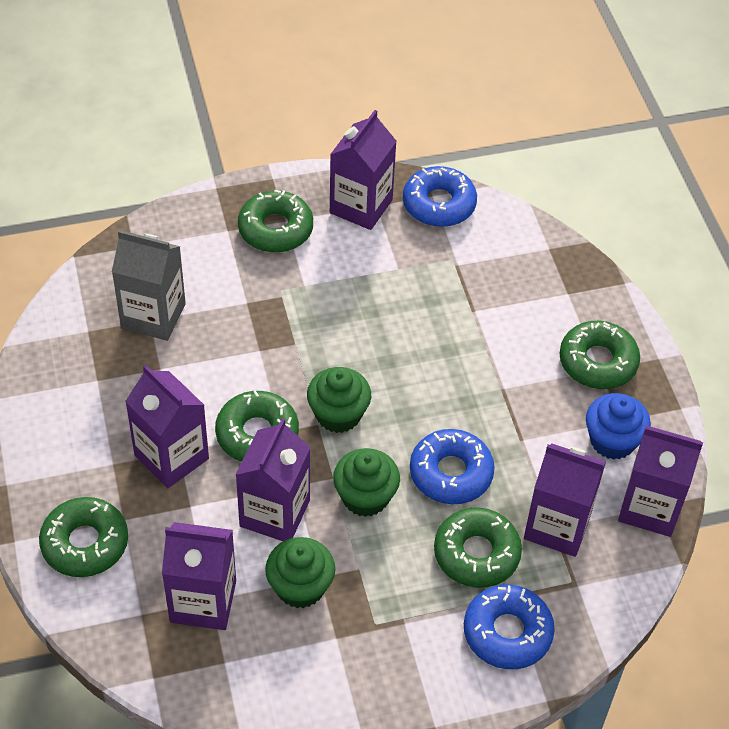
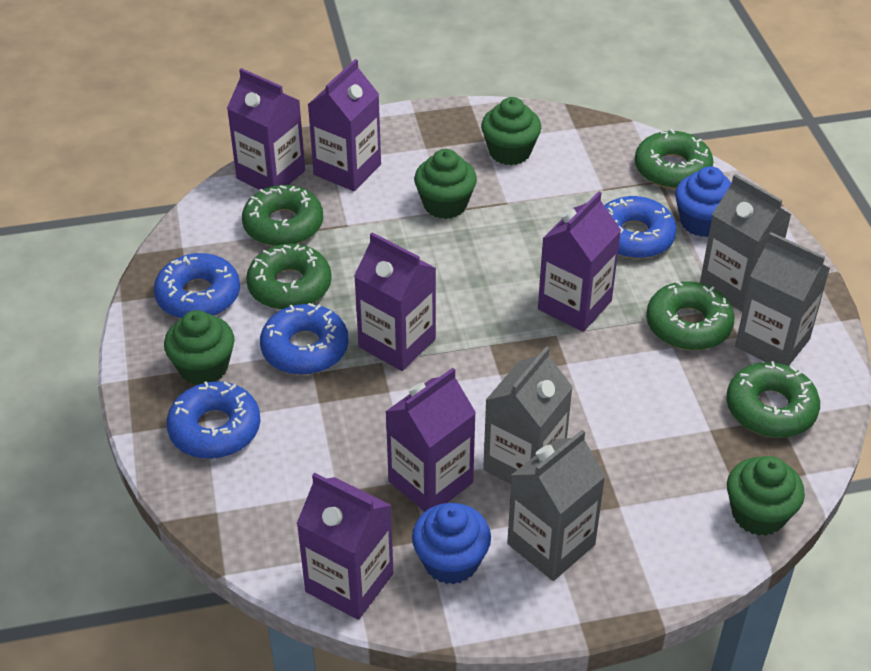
blue cupcake: [586,393,651,460] = 1 -> [412,503,491,585] [675,166,731,237] = 2
blue donut: [403,166,477,227] [410,429,495,504] [464,585,555,669] = 3 -> [154,253,240,318] [166,381,261,459] [260,303,349,375] [604,196,677,259] = 4
green cupcake: [265,537,335,608] [307,367,371,433] [333,448,400,517] = 3 -> [164,310,235,385] [414,149,477,219] [481,97,541,165] [727,456,805,536] = 4
grey carton: [112,230,186,341] = 1 -> [483,346,573,484] [507,430,605,581] [700,174,792,312] [735,232,830,366] = 4

